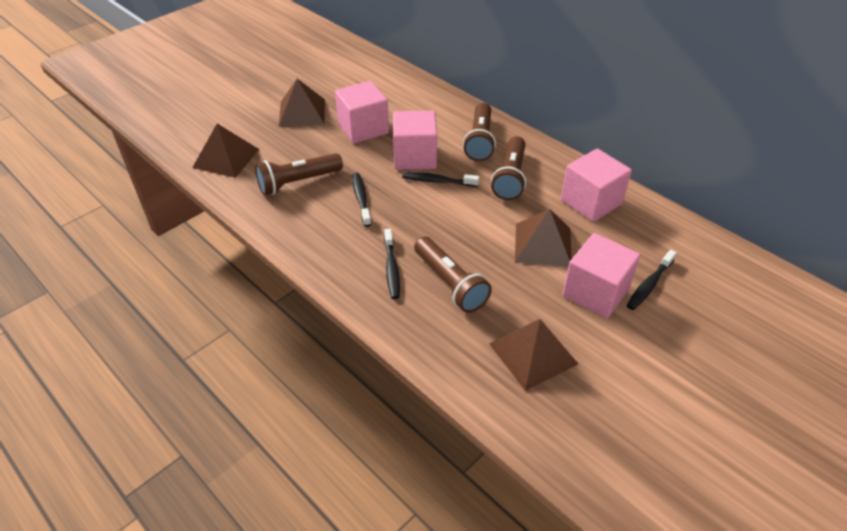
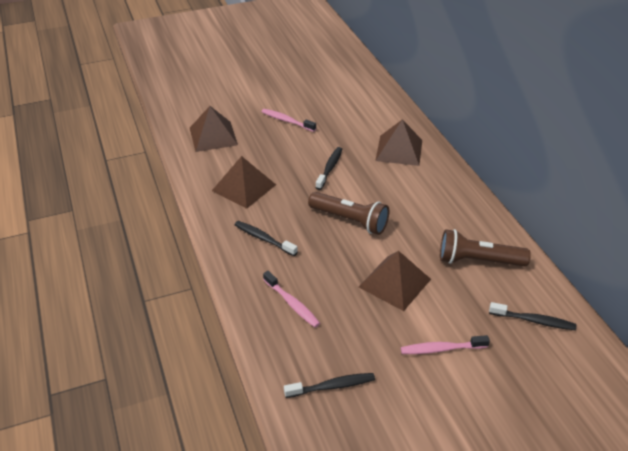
brown flashlight: [255,153,343,196] [414,236,492,313] [463,103,496,161] [491,136,526,200] = 4 -> [308,192,389,235] [440,229,531,267] = 2
pink cube: [335,81,389,144] [393,110,437,170] [561,149,632,222] [562,233,641,318] = 4 -> none = 0
pink toothbrush: none = 0 -> [262,109,316,132] [263,271,320,327] [401,335,490,354] = 3

